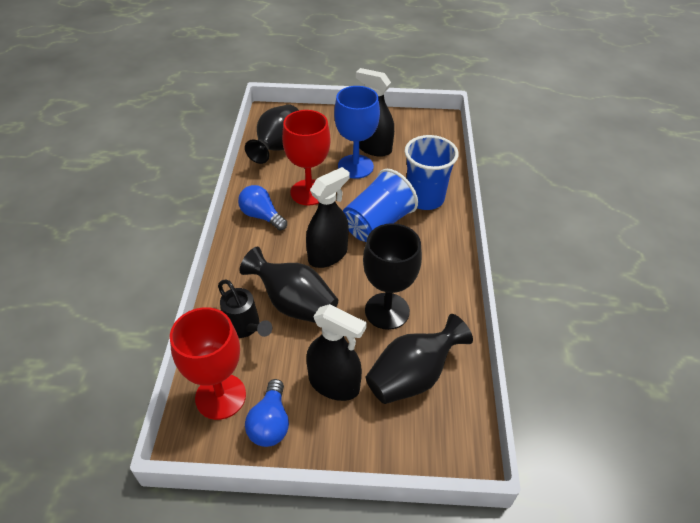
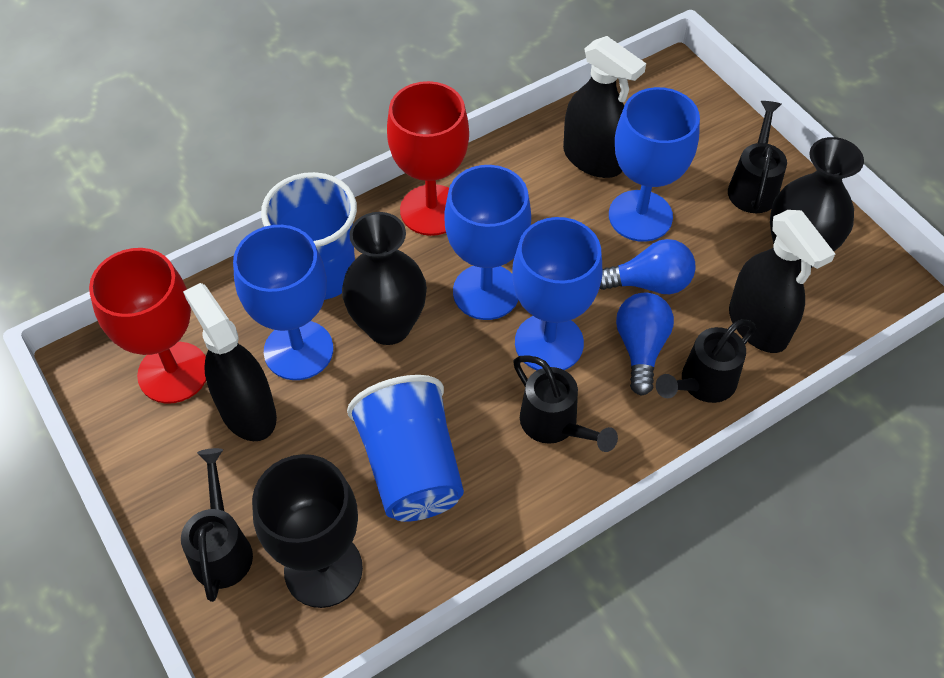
black vase: [240,247,338,323] [245,105,299,164] [366,314,473,404] = 3 -> [342,212,427,345] [770,137,864,271] = 2
black watering can: [218,279,272,338] = 1 -> [181,448,253,602] [513,355,618,452] [656,319,756,403] [728,101,787,213] = 4
blue goblet: [334,86,380,179] = 1 -> [233,225,333,380] [444,165,531,320] [512,217,602,370] [609,87,700,242] = 4

